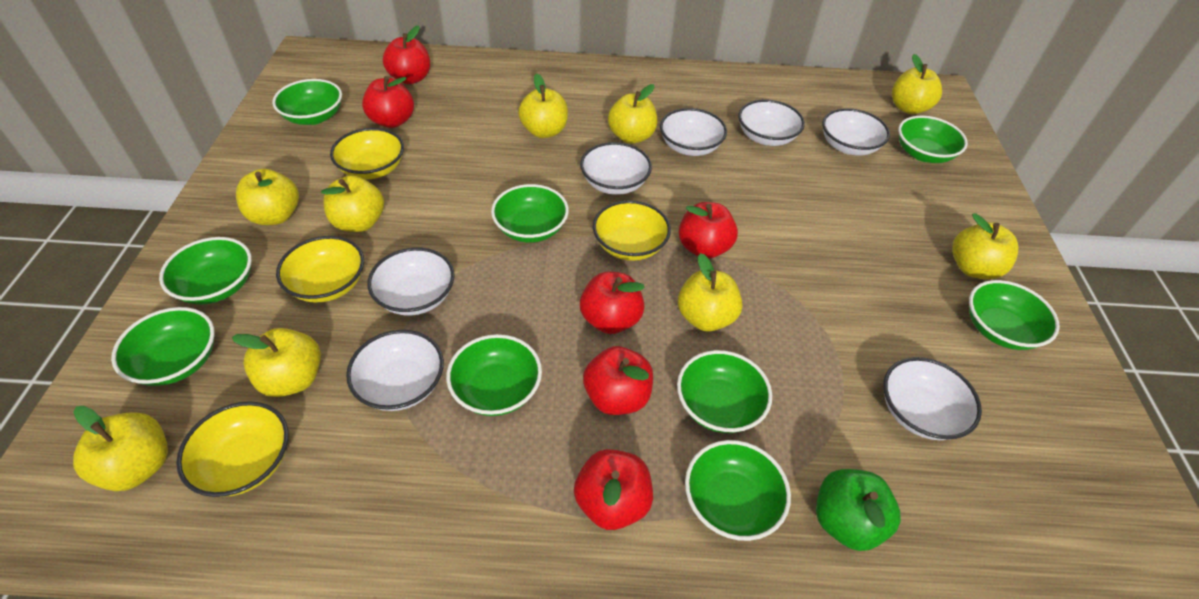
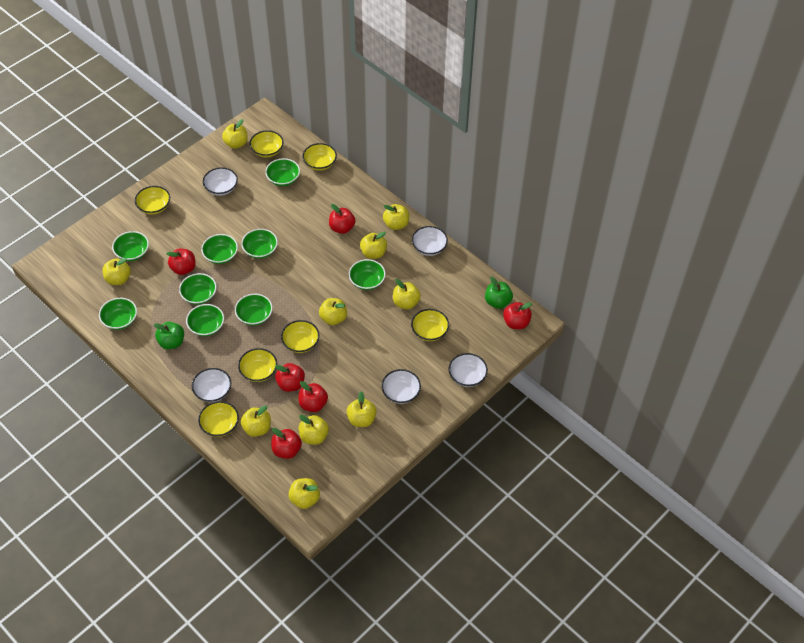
green apple: [816,469,901,551] = 1 -> [154,322,184,349] [485,277,513,309] = 2
white bowl: [346,330,444,411] [367,247,455,316] [580,142,652,195] [660,108,727,156] [738,100,805,146] [822,108,890,156] [883,357,982,440] = 7 -> [192,368,231,402] [203,167,238,196] [381,369,421,404] [412,226,448,256] [449,353,488,387] = 5
yellow apple: [73,406,168,491] [232,328,321,397] [236,169,299,225] [321,175,384,232] [518,74,568,138] [608,84,657,144] [678,253,743,331] [892,54,942,114] [952,213,1018,279] = 9 -> [102,258,131,285] [222,119,248,149] [241,405,271,437] [288,478,320,509] [299,415,329,445] [319,298,347,325] [346,391,377,427] [360,232,387,259] [383,204,409,230] [393,279,421,309] = 10
yellow bowl: [176,401,289,497] [276,236,364,303] [330,128,404,180] [593,200,671,261] = 4 -> [135,186,170,214] [198,401,239,437] [238,348,277,382] [249,130,284,157] [281,320,319,353] [302,143,337,171] [411,309,449,341] = 7

